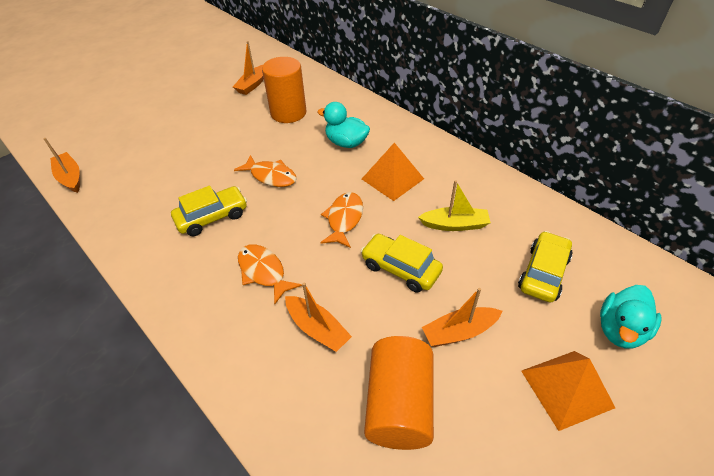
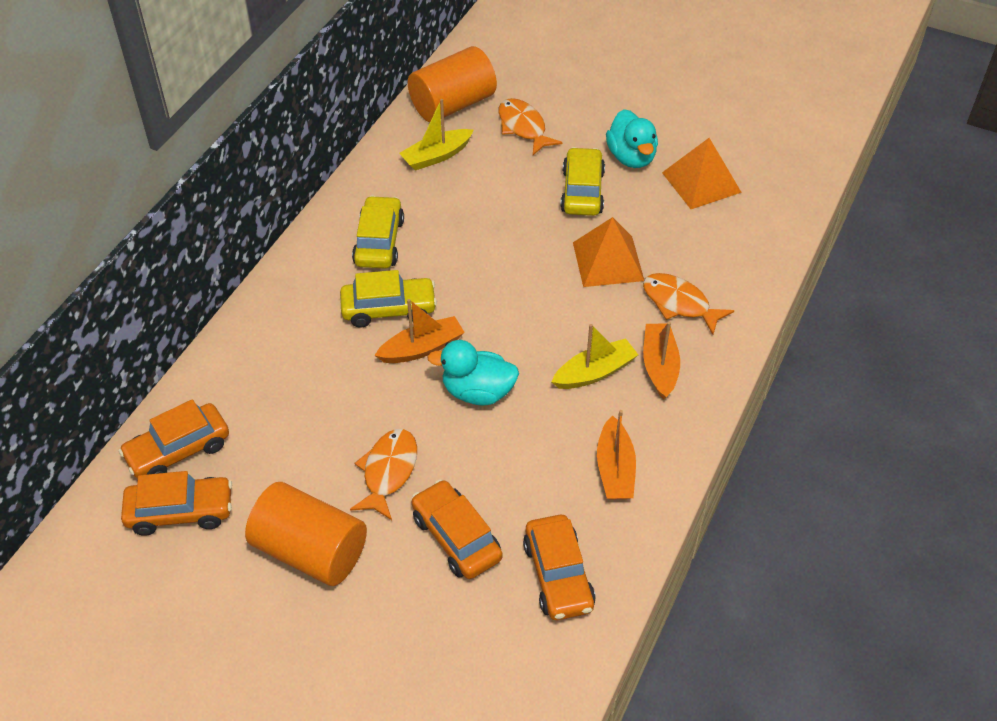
orange boat: [44,138,80,193] [233,41,264,95] [285,282,352,352] [422,288,502,347] = 4 -> [374,299,465,363] [597,410,636,499] [643,322,680,400] = 3
orange car: none = 0 -> [119,399,229,479] [121,471,232,536] [412,479,502,579] [523,515,596,620] = 4
yellow boat: [418,180,491,231] = 1 -> [399,99,474,171] [552,324,638,389] = 2

